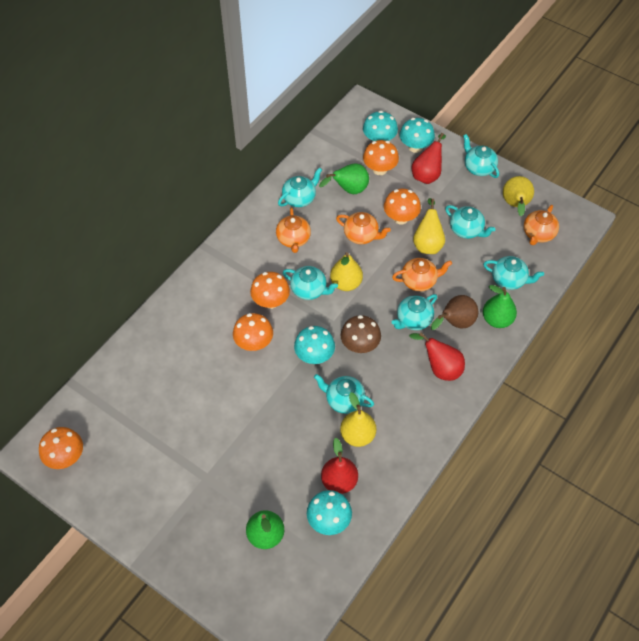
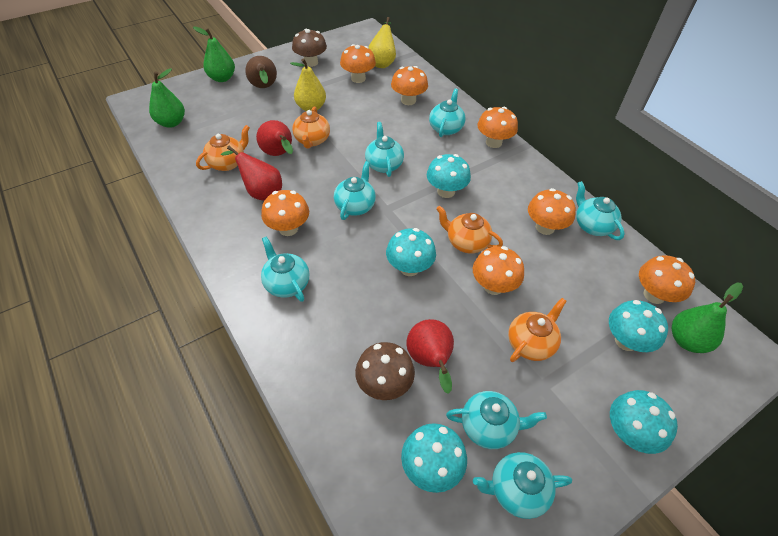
brown mushroom: [341,315,381,353] = 1 -> [292,29,327,67] [355,342,415,400] = 2
orange mushroom: [39,427,83,469] [233,313,273,351] [250,272,290,309] [363,140,399,175] [384,189,421,225] = 5 -> [261,190,309,236] [340,44,376,83] [391,66,428,105] [473,246,524,295] [477,107,518,148] [528,188,576,235] [639,255,695,304] = 7
turquoise mushroom: [294,326,335,364] [307,490,352,535] [363,111,398,142] [399,118,435,153] = 4 -> [386,228,436,276] [401,423,467,493] [427,154,471,198] [609,300,668,352] [610,390,678,454] = 5
yellow pear: [330,252,363,291] [340,392,376,447] [413,198,445,254] [503,176,534,216] = 4 -> [290,58,326,111] [369,17,396,68] = 2

